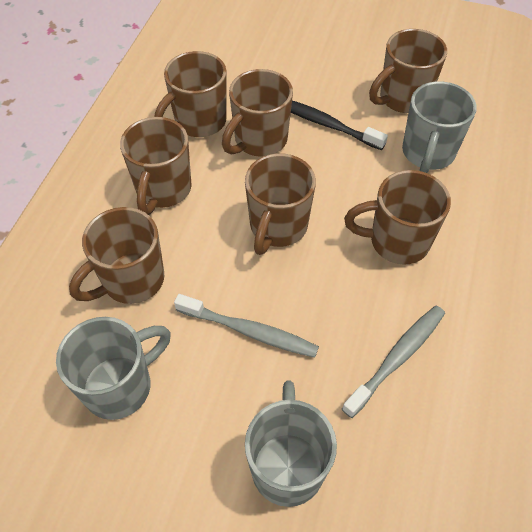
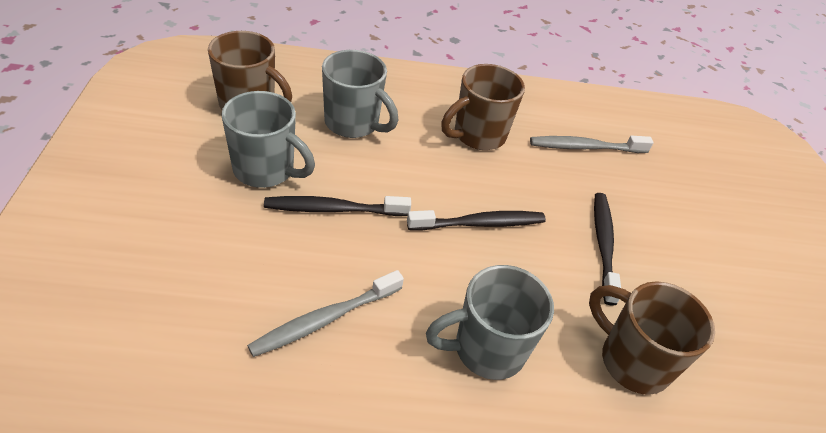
black toothbrush: [291,101,388,150] = 1 -> [264,196,411,216] [407,210,546,231] [594,193,621,306] = 3
brown mug: [69,207,164,304] [120,117,192,215] [155,51,227,137] [222,69,293,157] [245,153,316,255] [344,170,451,265] [369,29,447,113] = 7 -> [208,31,292,110] [441,64,525,150] [589,281,715,395] = 3

